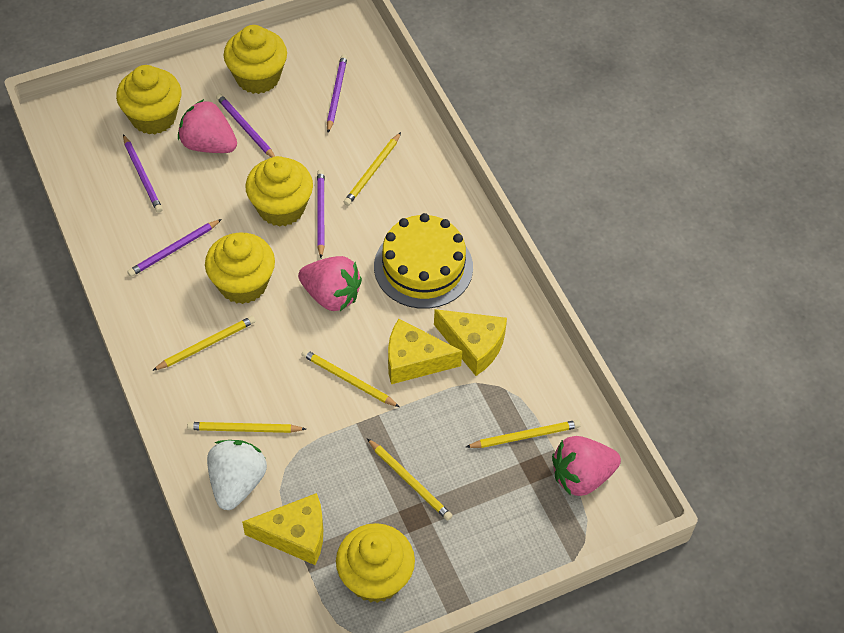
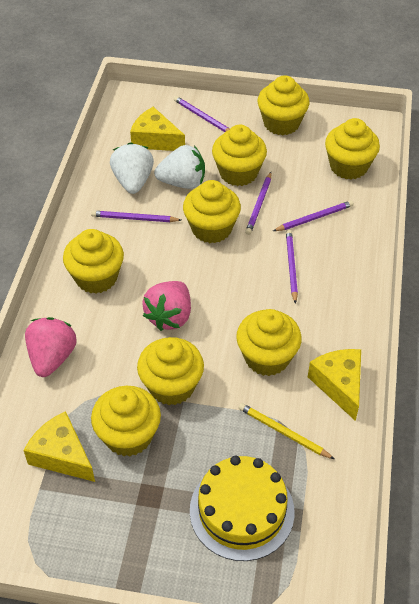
pink strawberry: [178,99,237,153] [298,256,362,311] [552,436,621,496] = 3 -> [25,317,77,377] [142,281,191,331] = 2
white strawberry: [207,440,267,510] = 1 -> [110,142,154,194] [154,145,205,189] = 2
yellow cupcake: [116,65,181,134] [205,233,275,304] [224,25,287,94] [245,156,313,227] [336,523,415,603] = 5 -> [63,229,124,294] [91,386,161,456] [137,337,204,405] [183,180,241,243] [212,125,267,186] [236,309,302,376] [258,75,309,135] [325,118,380,180] = 8
yellow pencil: [152,316,256,371] [187,422,306,433] [301,349,400,407] [344,132,401,206] [367,438,453,521] [466,420,581,448] = 6 -> [239,403,334,459] = 1

